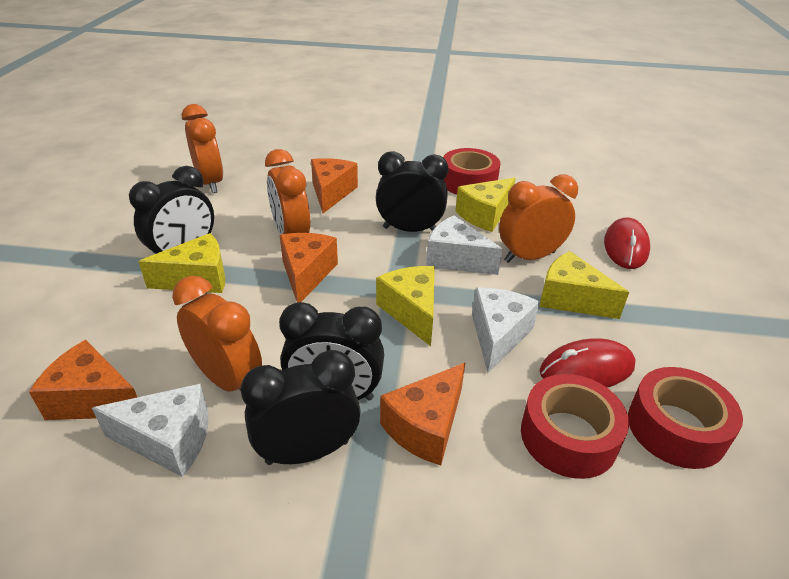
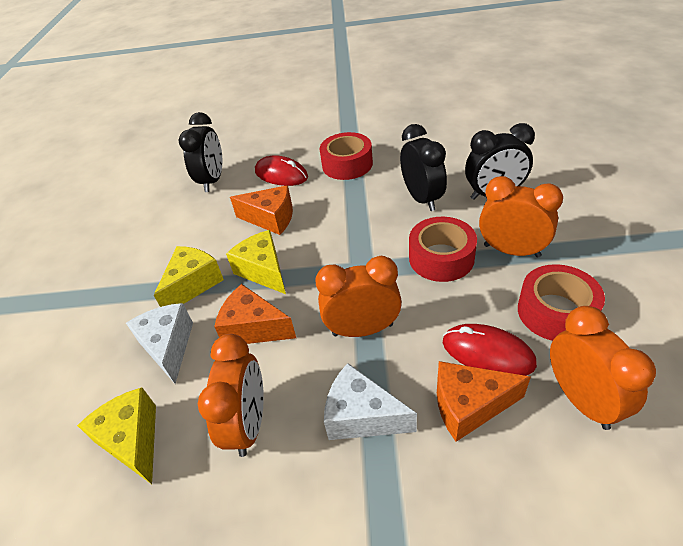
black clock: [129,166,214,254] [241,350,361,465] [279,302,384,401] [376,151,449,232] = 4 -> [179,112,222,192] [400,124,447,211] [465,123,535,200] = 3
orange cheese: [29,340,137,420] [280,233,338,302] [311,158,358,213] [380,363,465,465] = 4 -> [214,284,296,344] [230,185,293,235] [437,361,531,442] = 3
white cheese: [92,384,208,477] [426,215,503,275] [472,288,540,373] = 3 -> [126,303,193,384] [324,363,417,440] = 2
yellow cheese: [138,233,225,293] [376,266,435,346] [455,177,516,232] [540,251,629,319] = 4 -> [77,387,156,484] [154,246,224,307] [226,230,286,294] = 3

